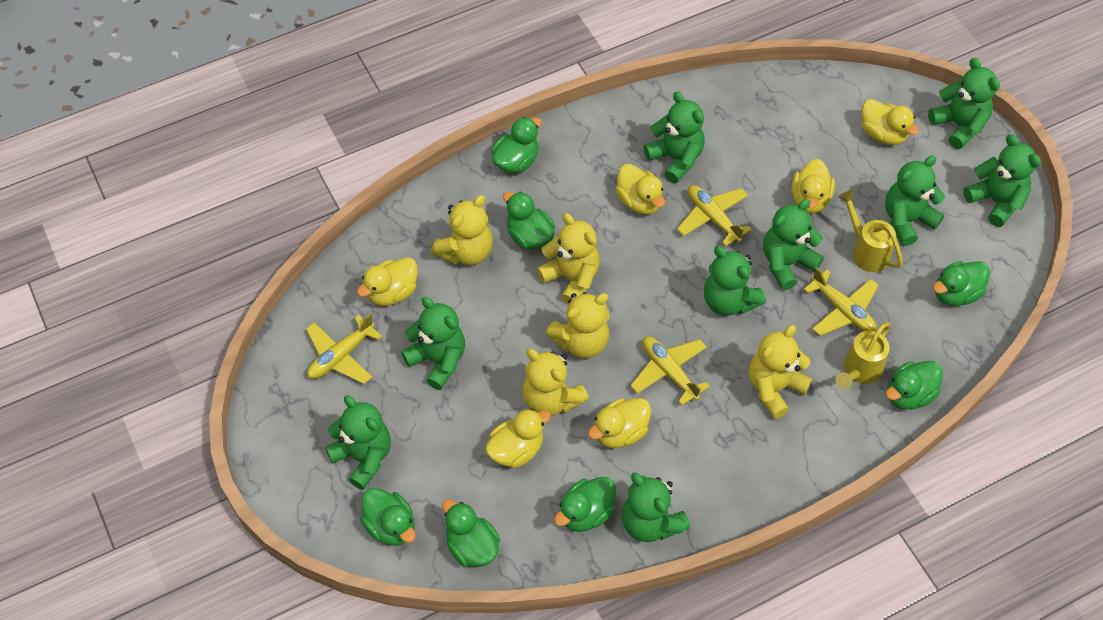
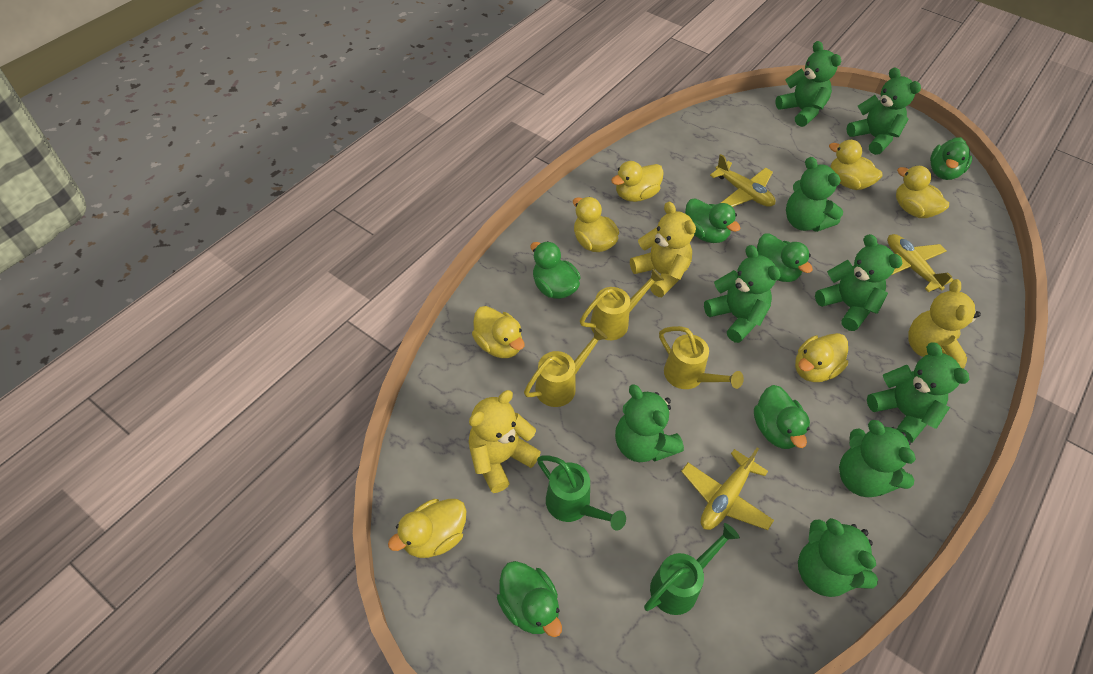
green duck: [360,488,416,546] [442,499,500,567] [491,117,542,173] [503,192,555,249] [554,477,616,532] [886,361,943,410] [933,261,990,306] = 7 -> [497,561,562,637] [530,241,580,299] [685,198,740,243] [754,385,810,449] [757,233,813,282] [930,137,972,180] = 6
green watering can: none = 0 -> [537,455,626,531] [644,523,740,615] = 2
yellow duck: [357,257,418,306] [485,409,551,468] [588,398,651,448] [615,164,665,214] [791,159,835,213] [861,99,919,145] = 6 -> [388,499,466,558] [472,306,525,358] [573,197,619,252] [611,161,664,202] [795,333,848,382] [829,140,883,190] [896,166,949,218] = 7
yellow plane: [306,313,382,384] [630,336,710,406] [677,185,752,247] [803,267,879,336] = 4 -> [681,448,774,530] [710,154,775,207] [887,234,953,292] = 3
yellow teddy bear: [431,195,493,265] [522,349,589,416] [537,213,600,305] [545,292,610,358] [749,325,813,419] = 5 -> [469,390,541,493] [630,202,696,297] [909,279,981,369] = 3
yellow watering can: [835,322,891,389] [838,190,903,272] = 2 -> [524,327,608,407] [580,269,664,340] [659,326,744,389] = 3

